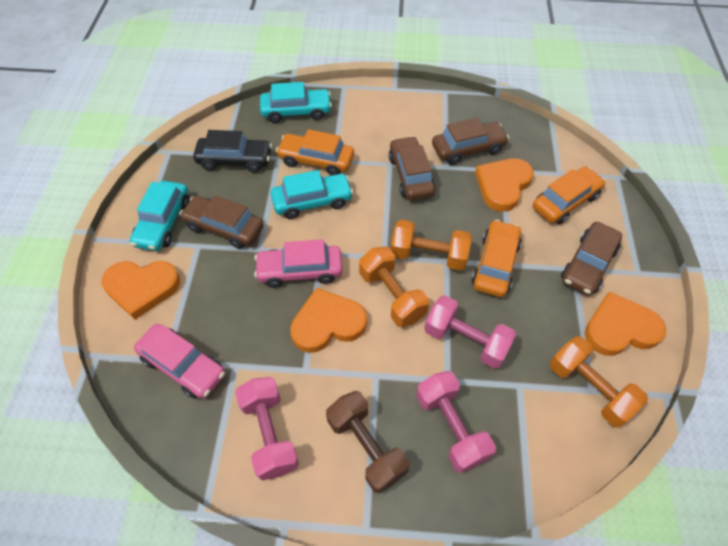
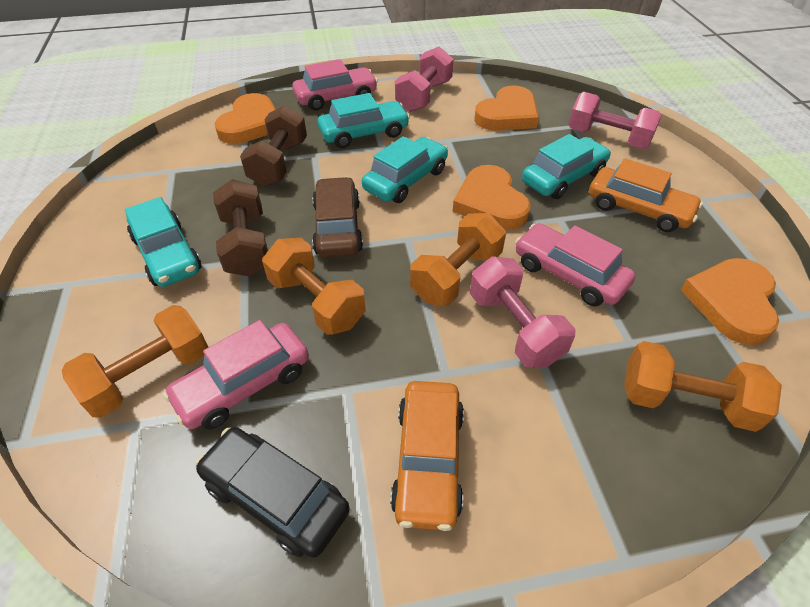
brown car: [179,195,264,249] [389,136,436,201] [432,118,509,165] [561,222,622,296] = 4 -> [312,177,363,258] = 1
brown dumbbell: [326,391,410,494] = 1 -> [213,179,268,277] [240,105,307,186] = 2
orange car: [276,129,354,175] [471,219,522,297] [533,166,606,224] = 3 -> [390,381,464,531] [589,158,703,232] = 2
orange dumbbell: [359,247,429,327] [391,220,472,271] [550,336,648,428] = 3 -> [62,305,208,418] [262,238,366,335] [410,213,506,306] [624,341,782,432] = 4
pink car: [134,324,225,399] [254,239,343,288] = 2 -> [163,320,309,429] [292,59,378,111] [515,223,635,306] = 3
turquoise car: [130,181,189,251] [260,82,332,123] [271,170,353,219] = 3 -> [125,197,202,287] [318,93,410,148] [362,136,448,203] [522,134,611,199] = 4

